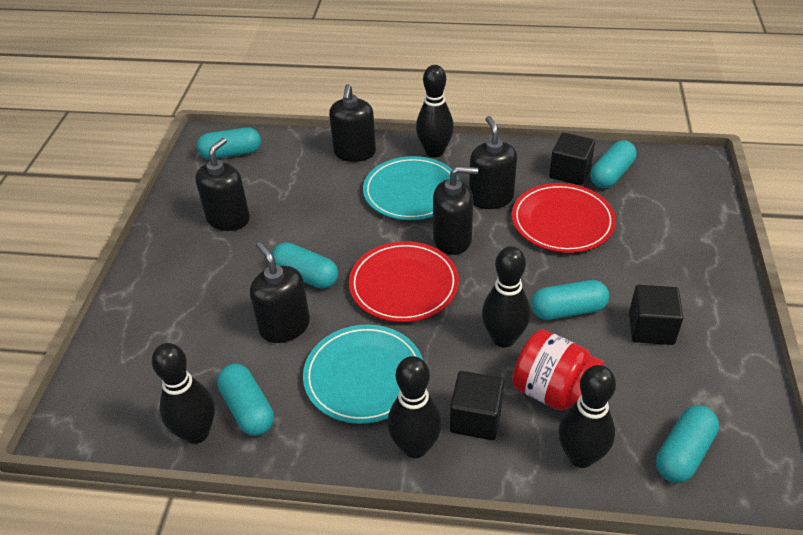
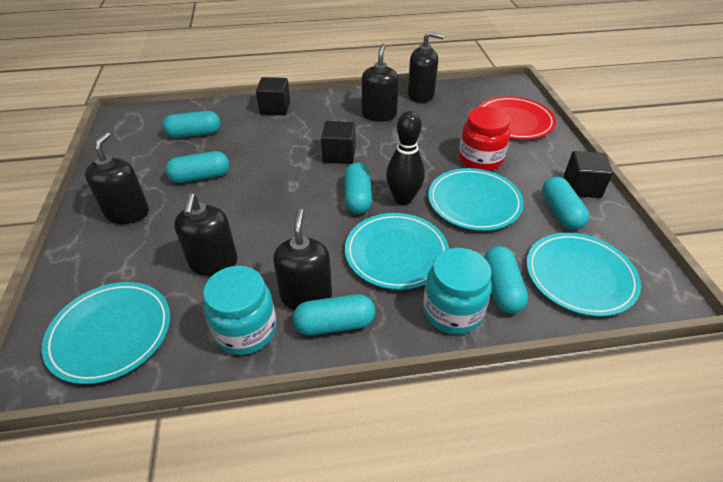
black bowling pin: [152,343,215,444] [387,356,442,458] [416,65,454,157] [482,246,530,347] [558,365,616,468] = 5 -> [386,111,425,205] = 1
red plate: [349,241,459,322] [512,183,616,253] = 2 -> [479,96,556,139] = 1
turquoise jar: none = 0 -> [203,266,276,355] [423,248,492,334] = 2
turquoise plate: [303,325,423,424] [363,156,459,220] = 2 -> [42,282,170,384] [345,213,449,290] [428,168,524,231] [526,233,641,316] = 4

